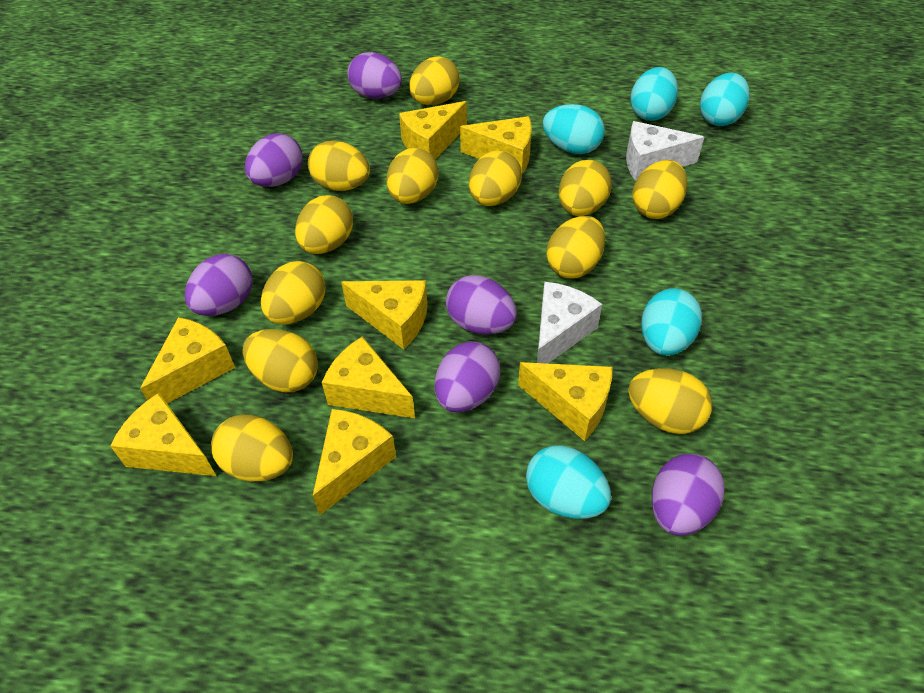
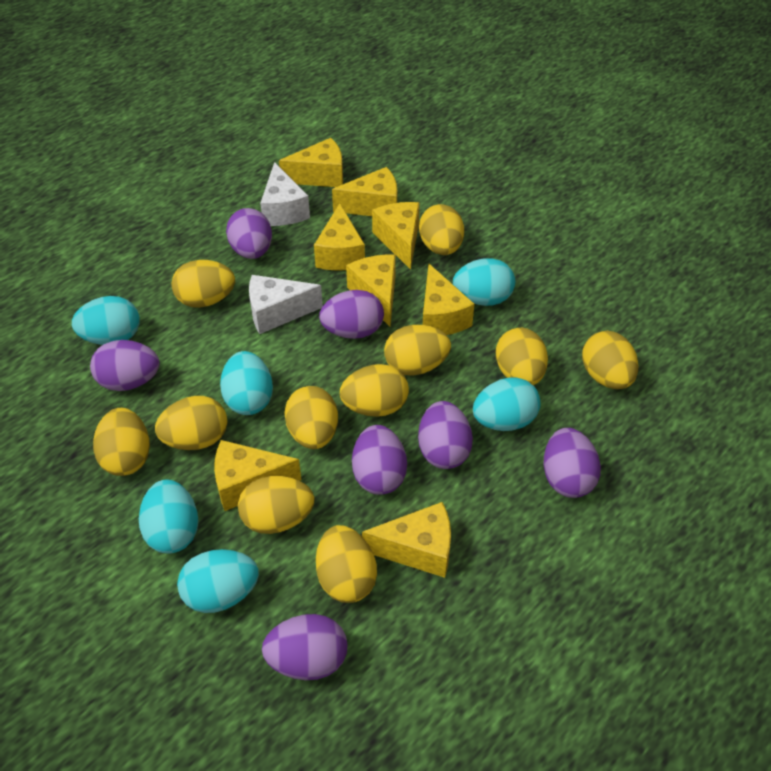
purple egg: [185,254,253,316] [245,133,303,187] [347,52,402,99] [435,342,500,412] [446,275,517,335] [652,454,725,536] = 6 -> [90,340,160,391] [226,208,272,259] [262,614,348,680] [319,290,384,339] [352,425,407,495] [418,401,473,469] [544,428,601,498] = 7
turquoise egg: [526,445,611,519] [543,104,605,154] [630,67,678,121] [641,288,702,356] [700,73,750,126] = 5 -> [72,296,140,345] [139,479,198,553] [177,549,259,613] [220,351,273,415] [453,258,515,306] [473,377,540,431] = 6
yellow egg: [211,414,293,482] [242,329,318,392] [261,261,326,325] [295,195,353,254] [308,140,370,191] [386,148,439,204] [409,56,460,105] [469,151,522,206] [546,216,605,279] [559,160,612,216] [628,368,712,434] [632,160,687,219] = 12 -> [93,408,150,476] [155,396,228,450] [171,260,235,308] [238,476,314,534] [284,386,338,449] [316,525,377,603] [340,364,409,417] [384,325,451,376] [419,204,464,255] [496,328,548,385] [582,331,638,389] = 11

